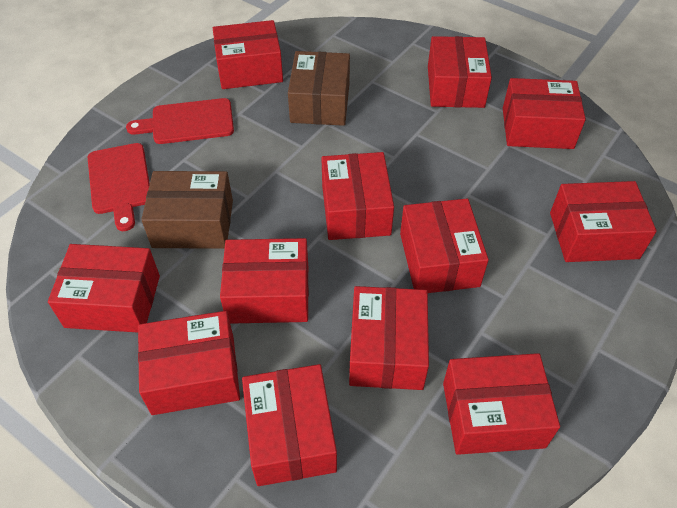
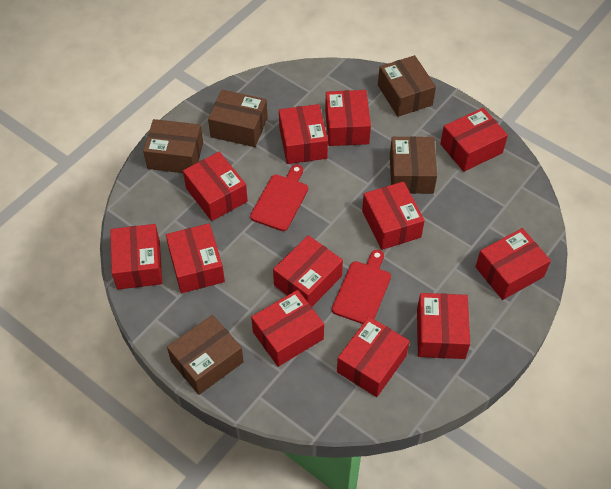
brown box: [141,171,233,249] [288,51,350,126] = 2 -> [143,119,203,173] [167,315,244,395] [208,90,268,147] [378,55,436,117] [390,136,437,194] = 5

